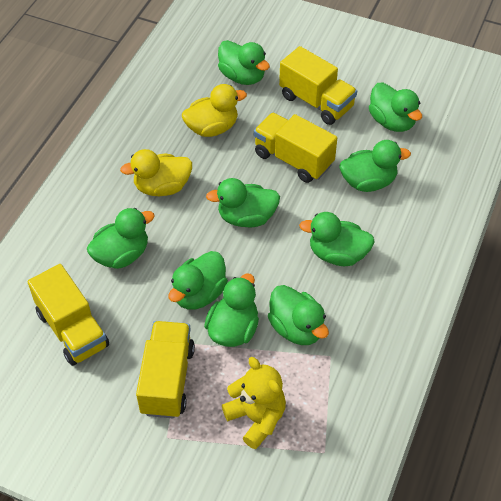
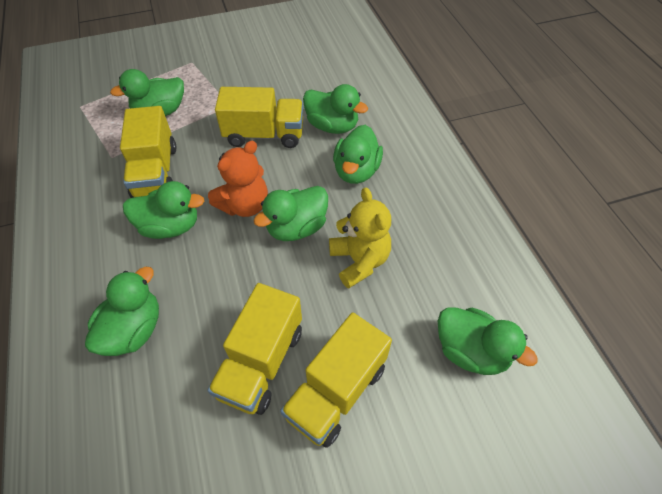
green duck: [87,208,155,269] [169,251,228,310] [204,273,259,347] [206,178,280,227] [218,40,270,85] [268,285,329,345] [299,212,375,266] [340,140,411,192] [369,83,422,132] = 9 -> [85,267,159,356] [110,69,184,116] [123,181,204,239] [253,186,328,241] [303,84,368,134] [333,125,383,184] [438,307,538,375] = 7
orange teddy bear: none = 0 -> [208,141,268,217] = 1
yellow duck: [120,149,192,196] [182,84,247,137] = 2 -> none = 0

